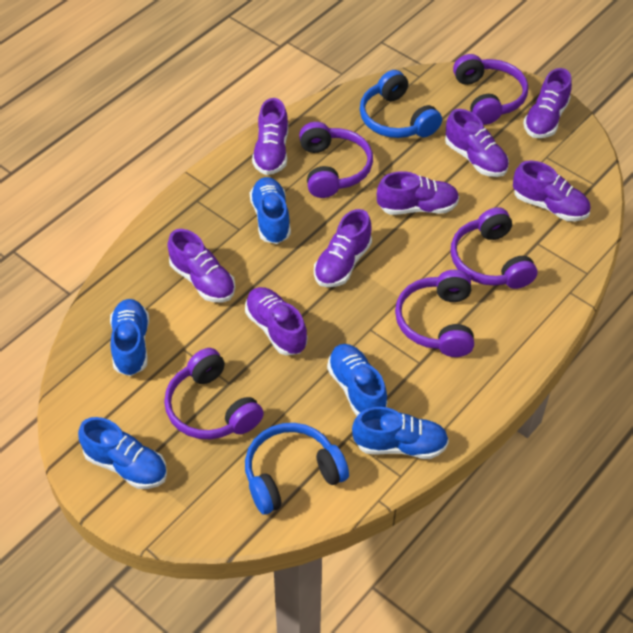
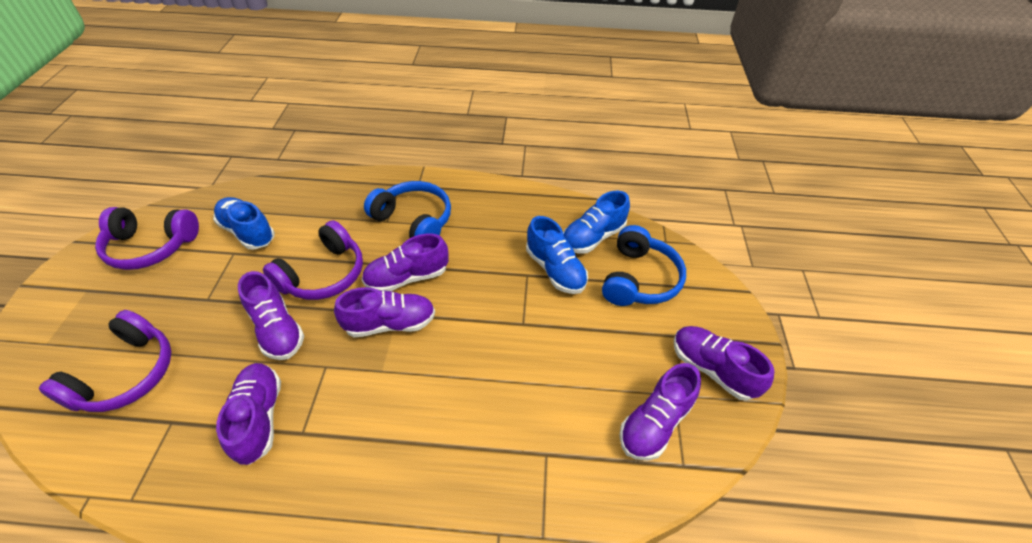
blue shoe: [78,417,167,489] [110,299,149,376] [250,177,291,244] [327,344,388,416] [352,407,449,459] = 5 -> [213,197,275,249] [526,216,588,294] [563,191,630,254] = 3
purple headphones: [164,348,264,439] [299,122,373,198] [395,270,474,357] [451,207,537,289] [453,54,528,125] = 5 -> [39,310,171,412] [95,207,199,270] [263,220,363,300] = 3
purple shoe: [168,229,235,302] [245,287,307,355] [252,98,288,175] [314,209,372,287] [377,171,459,215] [445,109,509,177] [513,160,590,221] [523,68,572,138] = 8 -> [216,363,281,465] [238,271,304,360] [334,287,435,337] [362,233,449,291] [619,363,701,461] [674,326,775,401] = 6

